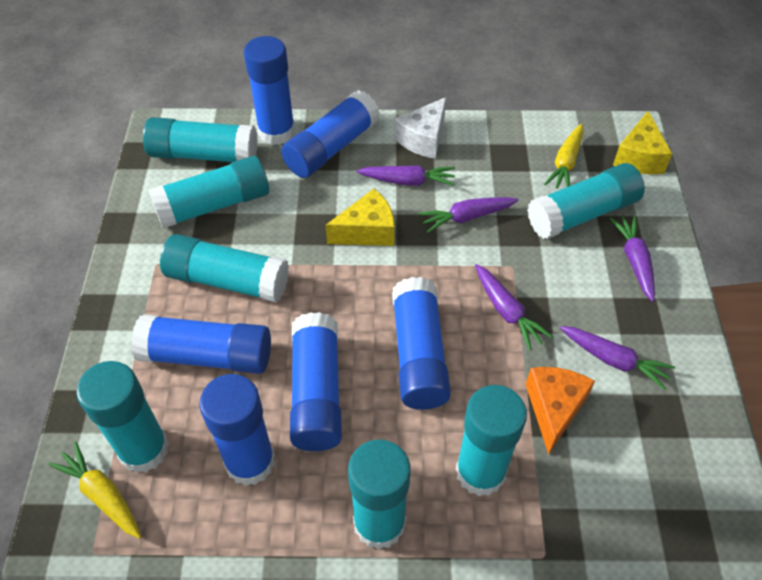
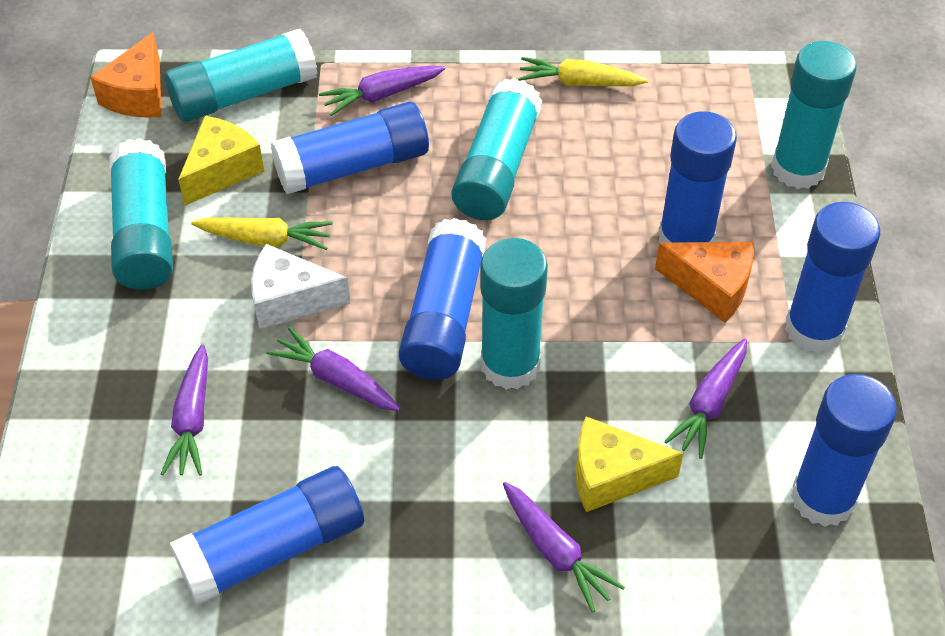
orange cheese: [525,367,595,455] = 1 -> [90,32,161,118] [655,242,754,323] = 2
turquoise glue stick: [76,361,169,473] [143,117,258,162] [148,156,269,228] [160,234,289,303] [348,440,411,550] [456,385,527,496] [527,163,645,239] = 7 -> [109,138,173,290] [165,29,318,122] [452,78,542,220] [480,238,548,390] [771,41,857,189] = 5

